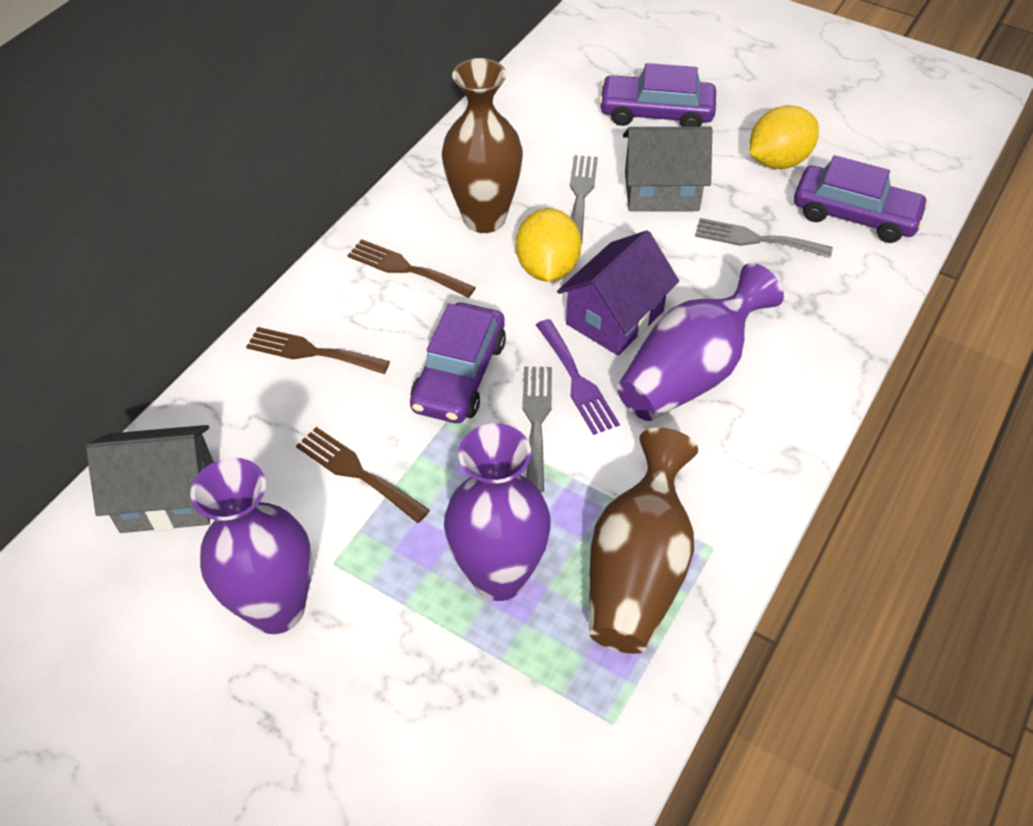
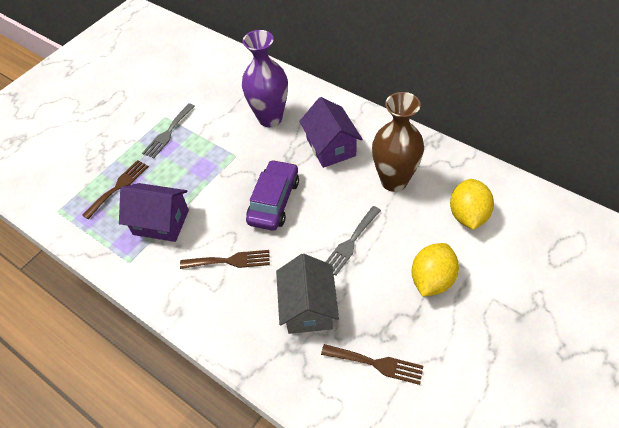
brown vase: [442,58,523,233] [589,428,698,654] = 2 -> [372,92,424,192] = 1
grey fork: [522,366,552,492] [570,155,598,244] [695,218,833,258] = 3 -> [142,103,195,158] [326,206,381,276] = 2
grey house: [86,425,214,533] [623,127,712,212] = 2 -> [276,254,339,334] = 1
purple car: [410,302,506,423] [599,63,716,127] [794,155,929,243] = 3 -> [246,160,299,231] = 1
purple fork: [536,319,620,435] = 1 -> none = 0
purple house: [557,230,679,355] = 1 -> [119,183,189,242] [299,97,363,168] = 2
purple vase: [190,458,312,634] [444,423,551,601] [617,263,784,421] = 3 -> [242,30,288,127] = 1

